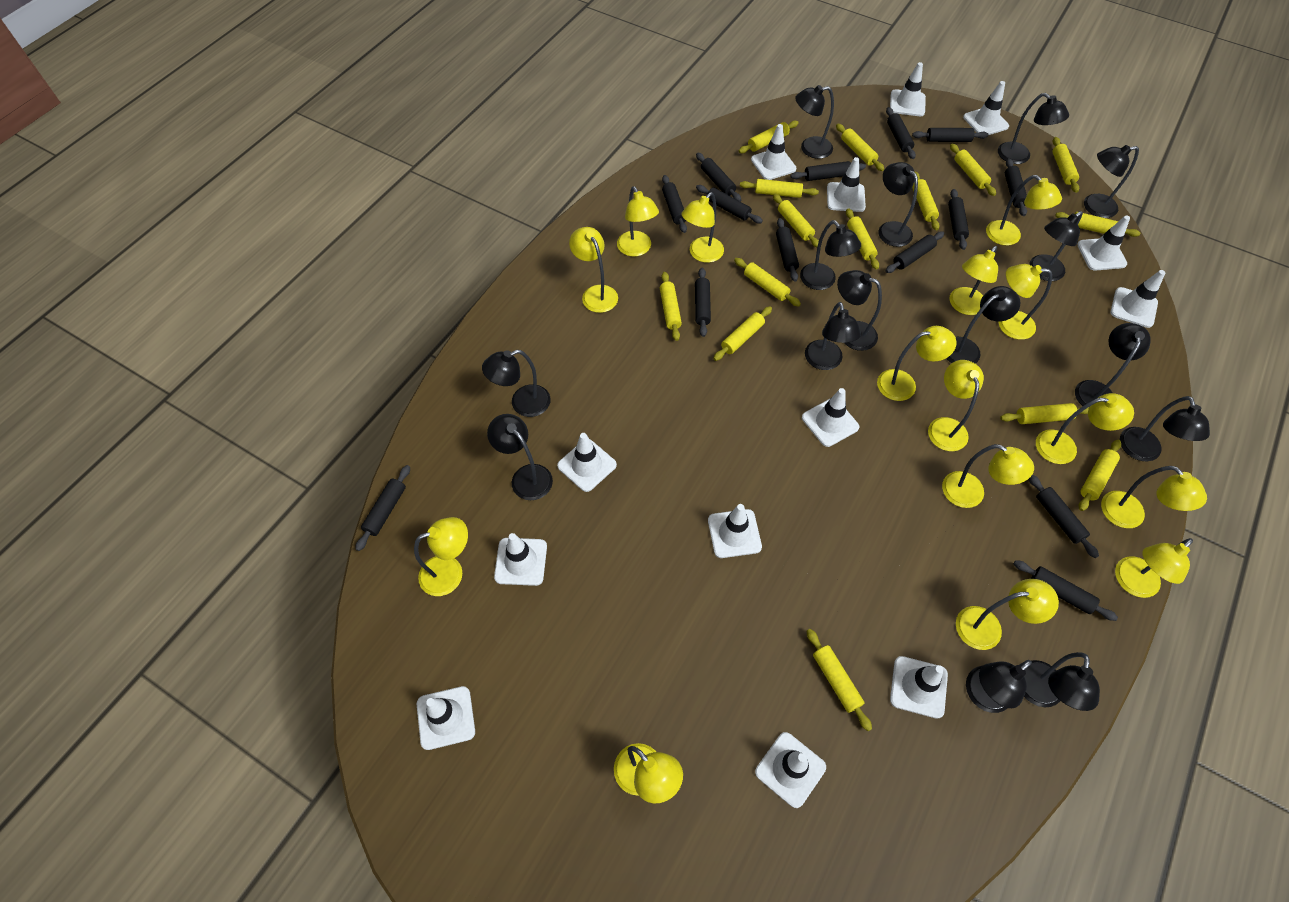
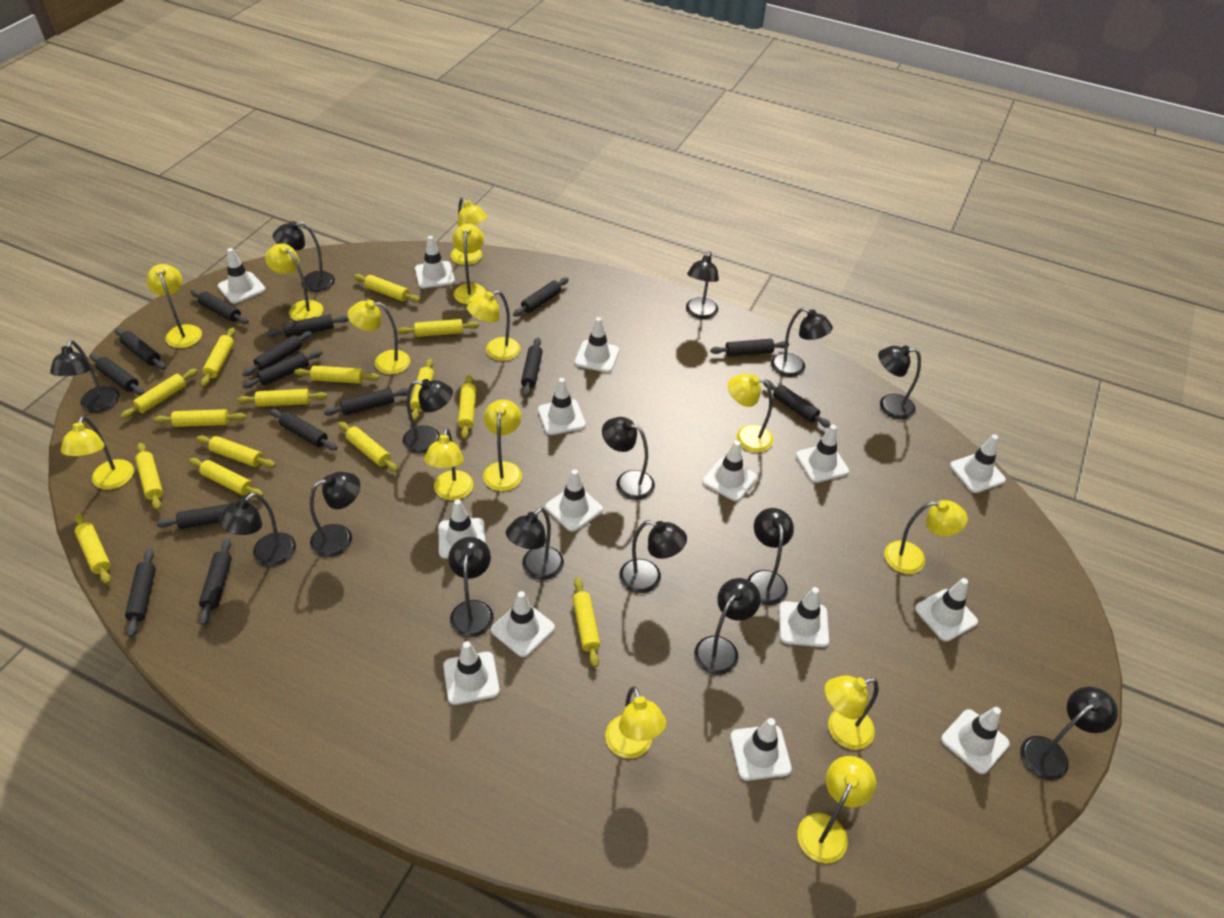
black rolling pin: [355,465,410,551] [662,175,687,233] [695,268,711,337] [696,152,741,202] [696,185,763,223] [776,218,799,282] [791,161,866,181] [885,232,944,273] [886,107,916,159] [912,128,989,142] [948,189,969,250] [1005,158,1027,216] [1013,560,1118,621] [1029,475,1099,558] = 14 -> [90,354,144,395] [115,328,166,369] [125,549,156,637] [156,503,259,529] [190,290,249,324] [199,538,232,625] [242,331,312,376] [243,350,322,388] [266,314,349,338] [270,409,337,450] [323,388,408,416] [513,277,569,317] [521,338,543,397] [710,339,789,356] [763,380,831,428] = 15
white traffic cone: [417,686,475,750] [494,533,547,586] [557,433,617,492] [708,504,762,558] [751,124,797,180] [755,732,826,808] [802,388,859,447] [827,157,866,212] [890,62,926,116] [890,656,948,719] [963,81,1009,135] [1077,215,1130,271] [1111,270,1165,328] = 13 -> [218,248,266,304] [415,236,455,288] [439,499,485,559] [443,641,500,705] [491,591,555,657] [538,378,586,435] [545,469,603,532] [575,317,619,373] [703,441,757,501] [730,718,792,781] [779,587,829,647] [796,425,849,483] [915,578,978,642] [941,707,1010,774] [950,434,1006,493] = 15
yellow lamp: [414,517,468,596] [569,227,618,313] [614,743,683,804] [617,186,659,257] [681,192,724,263] [877,326,956,401] [928,360,984,451] [942,444,1034,508] [949,246,998,315] [956,579,1059,650] [986,175,1062,246] [998,264,1052,340] [1036,393,1134,464] [1101,466,1207,528] [1115,538,1193,598] = 15 -> [60,416,134,490] [146,264,202,348] [265,244,323,321] [347,300,410,374] [424,428,473,500] [451,197,487,265] [453,224,486,305] [467,290,520,361] [483,400,522,491] [605,686,666,758] [728,374,773,452] [797,756,876,863] [825,675,879,750] [884,500,968,574] = 14

